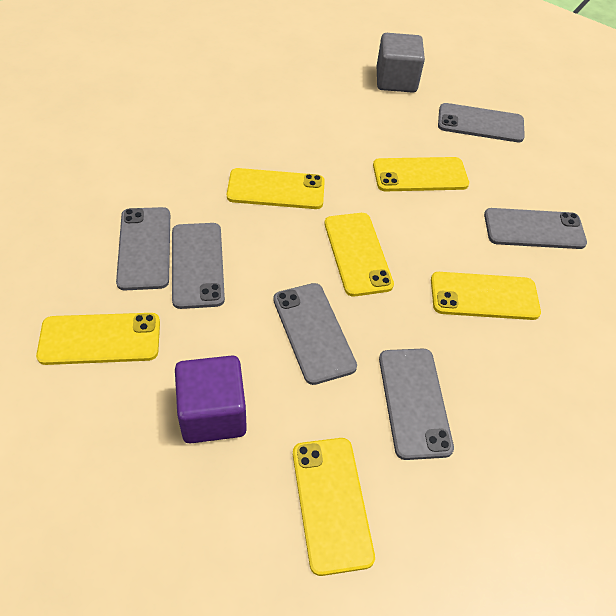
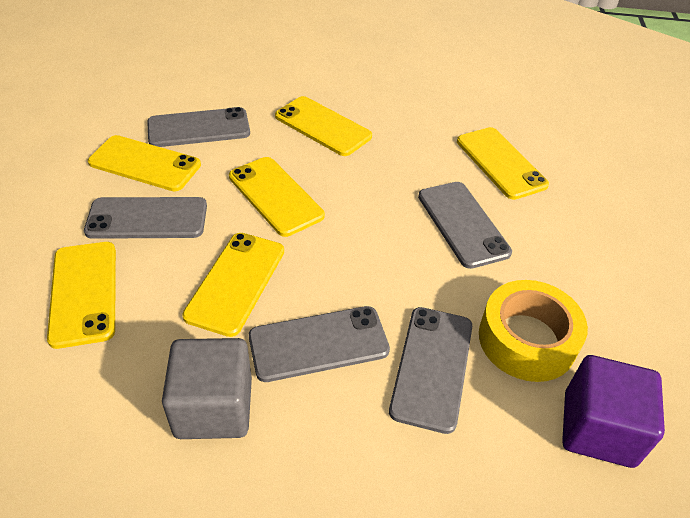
grey phone: [116,207,170,290] [172,223,225,309] [273,283,357,385] [379,349,454,460] [438,103,525,142] [484,208,587,249] = 6 -> [84,197,207,239] [147,107,250,147] [249,306,390,382] [389,307,472,434] [418,182,512,269] = 5
yellow tape: none = 0 -> [479,280,588,382] = 1

